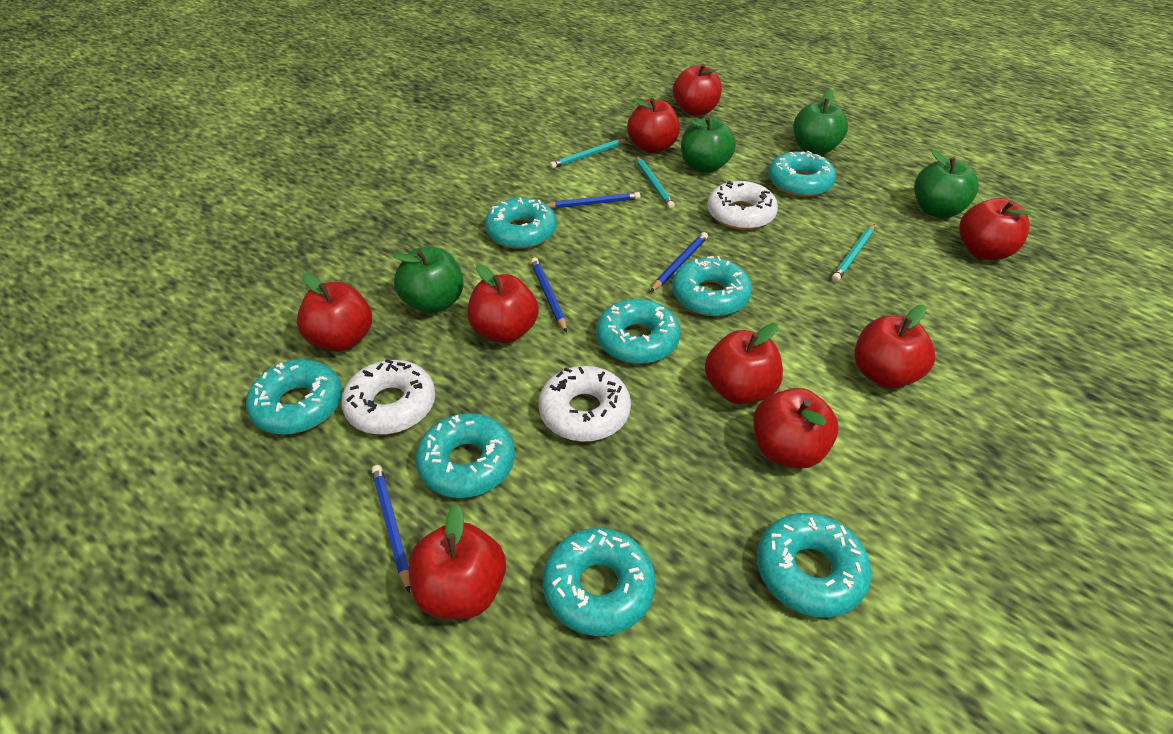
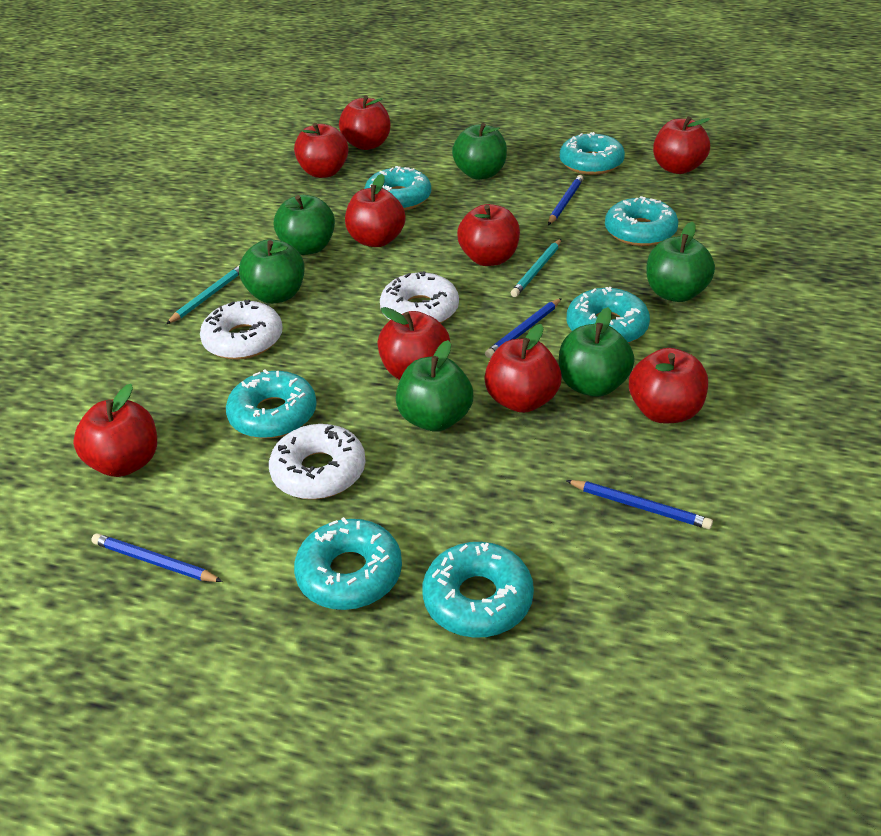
green apple: [393,247,464,314] [681,117,736,173] [793,90,848,155] [914,150,979,218] = 4 -> [239,239,305,304] [274,195,335,255] [396,340,473,431] [452,123,507,180] [559,307,635,397] [646,222,715,302] = 6
turquoise donut: [246,360,342,434] [415,413,515,498] [485,197,557,249] [543,528,656,636] [596,299,681,364] [672,256,752,316] [757,513,871,618] [768,151,836,197] = 8 -> [226,369,317,439] [294,517,402,610] [364,166,431,211] [422,542,534,638] [560,132,625,175] [566,287,650,343] [605,196,679,246] = 7
turquoise pencil: [550,139,628,169] [636,156,675,209] [832,224,875,282] = 3 -> [166,265,239,324] [511,239,561,297] = 2

